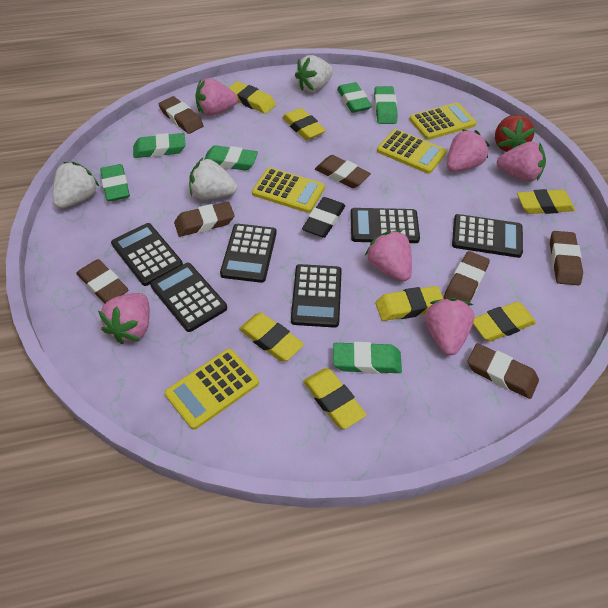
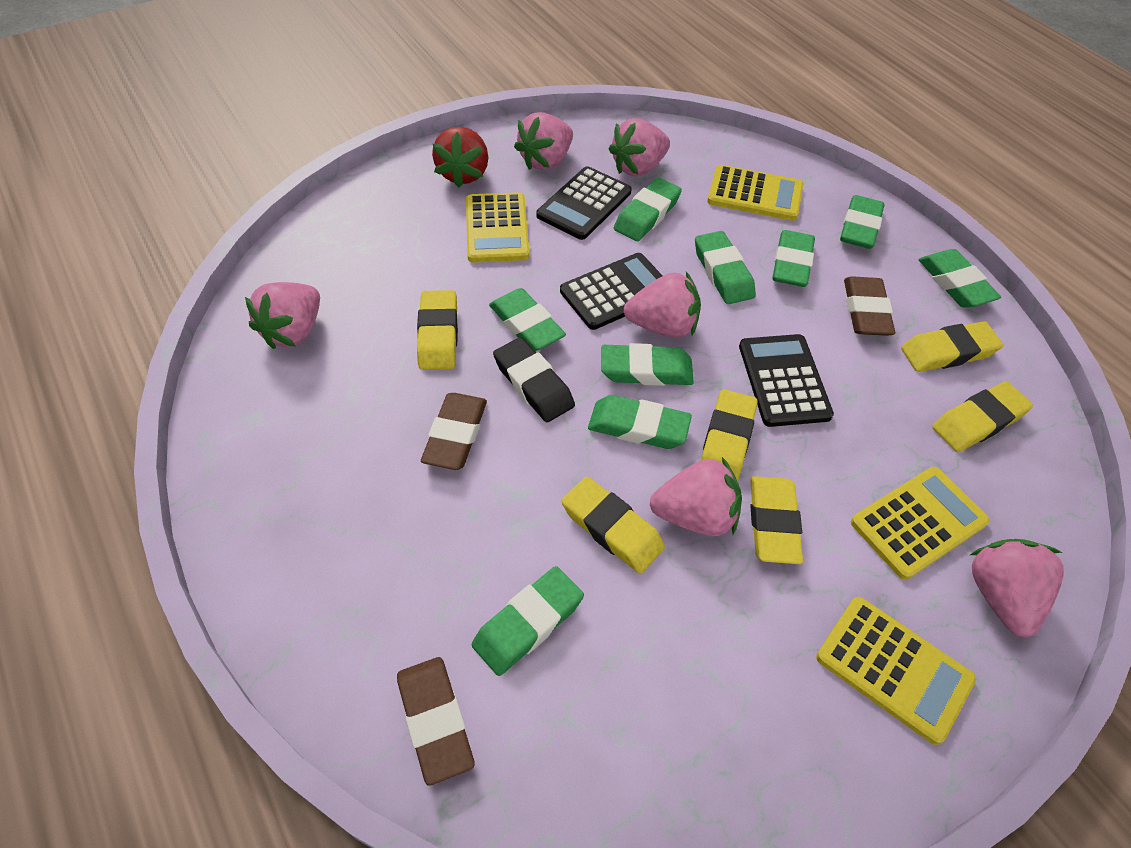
black calculator: [111,223,183,286] [150,263,227,332] [220,224,277,283] [291,264,342,328] [350,208,420,243] [452,214,523,258] = 6 -> [536,166,632,240] [560,253,662,330] [739,334,834,427] = 3
brown eraser: [76,259,129,304] [159,96,204,134] [174,202,235,237] [315,155,371,188] [444,251,490,303] [467,343,539,399] [550,231,583,285] = 7 -> [397,657,475,786] [421,393,487,470] [844,276,895,336] = 3
green eraser: [100,164,130,202] [133,133,186,158] [204,145,258,171] [333,342,402,374] [337,82,372,113] [374,86,398,124] = 6 -> [472,566,584,676] [489,288,566,351] [588,395,692,449] [601,343,694,386] [614,178,682,241] [695,231,756,304] [772,230,815,287] [840,195,885,249] [919,249,1001,308] = 9
white strawberry: [53,162,100,208] [189,158,237,200] [295,55,333,92] = 3 -> none = 0
yellow eraser: [229,81,276,114] [239,313,304,361] [282,108,326,140] [303,368,367,429] [375,286,443,321] [473,302,536,342] [517,189,575,214] = 7 -> [417,290,458,370] [561,476,665,574] [701,389,758,481] [750,476,803,564] [901,321,1003,372] [932,381,1033,452] = 6

